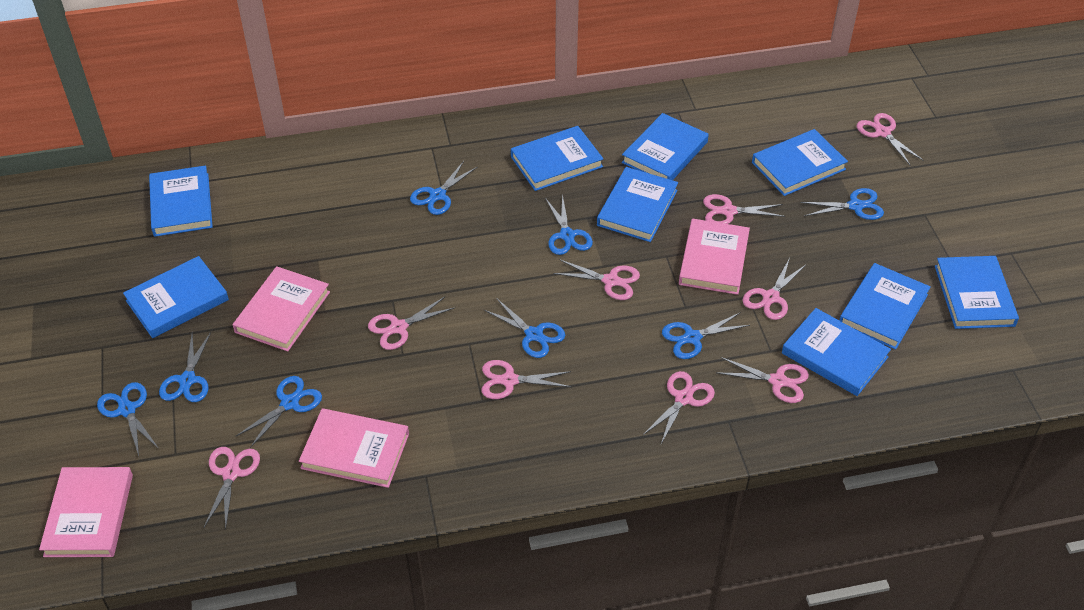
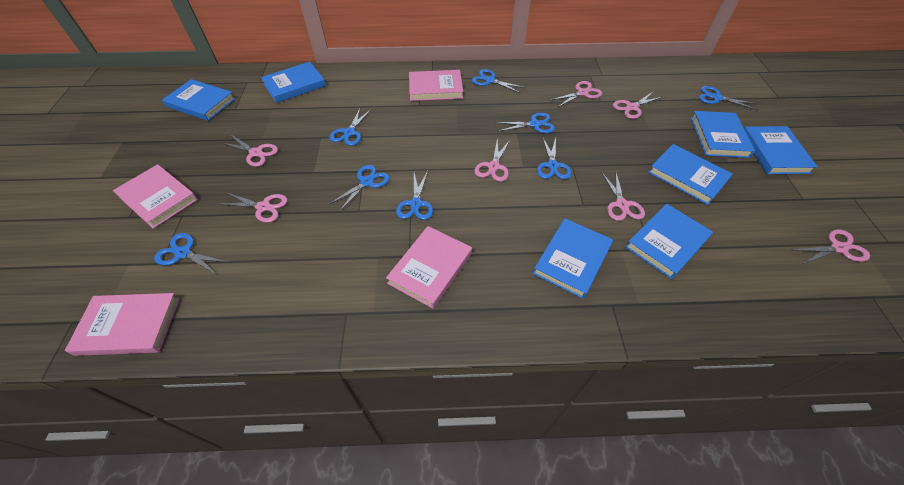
blue book: [123,256,229,338] [149,165,213,237] [511,126,603,191] [597,167,678,242] [622,113,709,180] [752,129,848,196] [782,308,891,396] [839,263,931,350] [935,256,1019,329] = 9 -> [162,79,235,121] [261,62,326,103] [533,218,613,299] [625,204,713,279] [648,144,733,205] [691,111,755,158] [744,126,818,174] = 7
pink scissors: [204,447,260,530] [368,296,454,350] [482,360,571,399] [553,259,640,300] [643,371,715,444] [703,194,785,224] [718,357,809,403] [742,258,807,320] [857,113,924,165] = 9 -> [219,192,288,223] [222,134,278,167] [474,138,510,182] [551,81,602,107] [602,173,645,221] [613,91,662,119] [794,229,870,264] = 7

